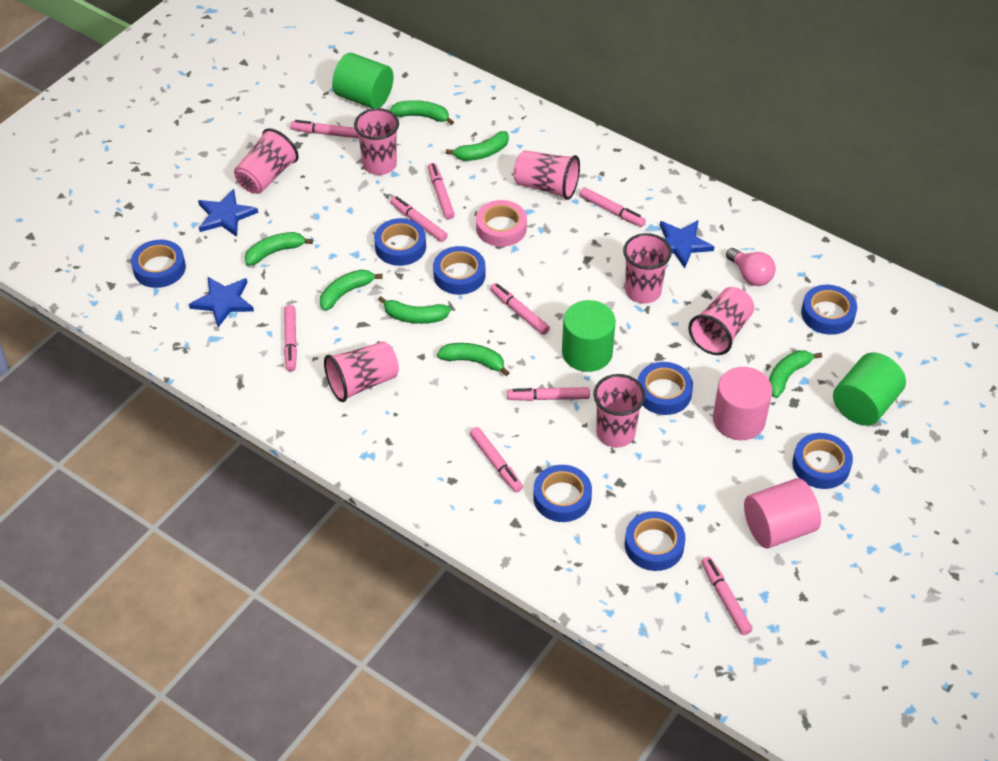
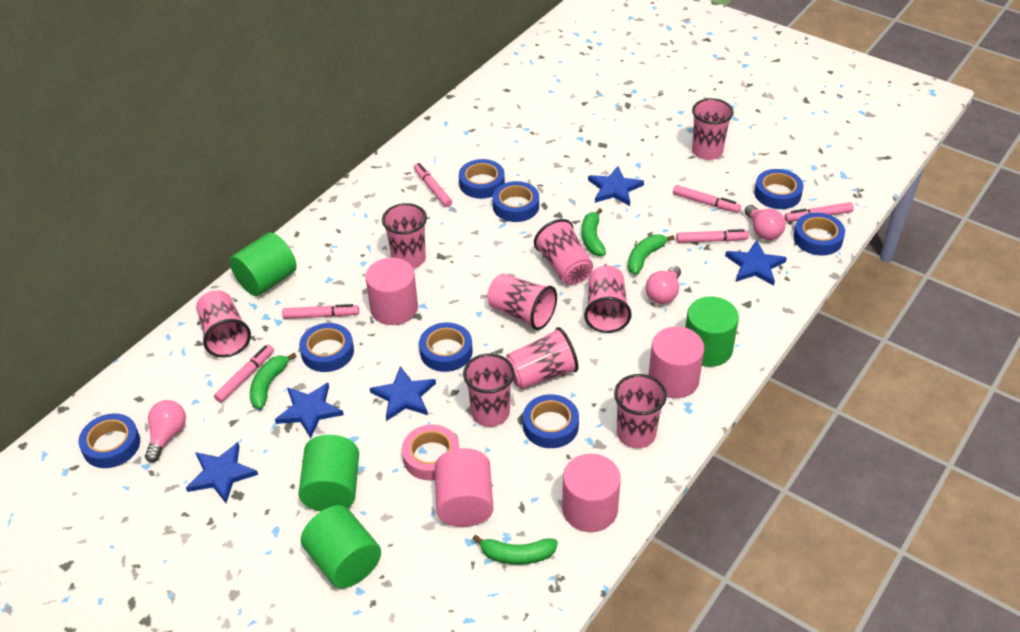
blue star: [189,277,254,327] [198,189,258,237] [660,220,714,268] = 3 -> [186,442,258,503] [275,383,344,438] [370,366,436,421] [588,166,644,206] [725,240,787,286] = 5
green banana: [245,232,313,266] [320,269,383,311] [378,296,451,324] [389,100,454,125] [437,343,509,376] [446,131,509,161] [769,350,822,398] = 7 -> [250,353,297,409] [473,535,558,565] [582,208,606,256] [628,235,675,275] = 4
green cylinder: [332,53,394,109] [562,300,616,372] [833,353,906,426] = 3 -> [229,232,297,296] [298,435,359,511] [301,505,381,589] [685,296,739,367] = 4
pink cup: [234,128,299,194] [324,341,399,402] [354,108,399,175] [514,150,580,200] [593,374,646,448] [623,233,672,304] [688,287,754,355] = 7 -> [196,290,251,357] [382,203,427,269] [463,353,514,427] [487,274,557,330] [506,327,579,389] [534,219,593,285] [584,266,632,333] [614,374,667,448] [692,98,734,160] = 9
pink cylinder: [713,367,772,440] [744,478,821,548] = 2 -> [365,258,418,325] [435,448,494,527] [562,454,621,532] [649,327,705,398] = 4
pink light bulb: [726,248,776,286] = 1 -> [145,400,186,463] [646,266,681,304] [744,205,786,240] = 3
pink marker: [284,305,297,371] [290,120,359,139] [390,196,448,242] [428,163,455,219] [470,427,523,492] [490,283,550,335] [507,387,590,401] [579,187,646,227] [701,557,753,635] = 9 -> [214,345,274,403] [282,304,359,319] [414,163,452,207] [673,185,741,213] [676,229,749,243] [785,202,854,222] = 6

